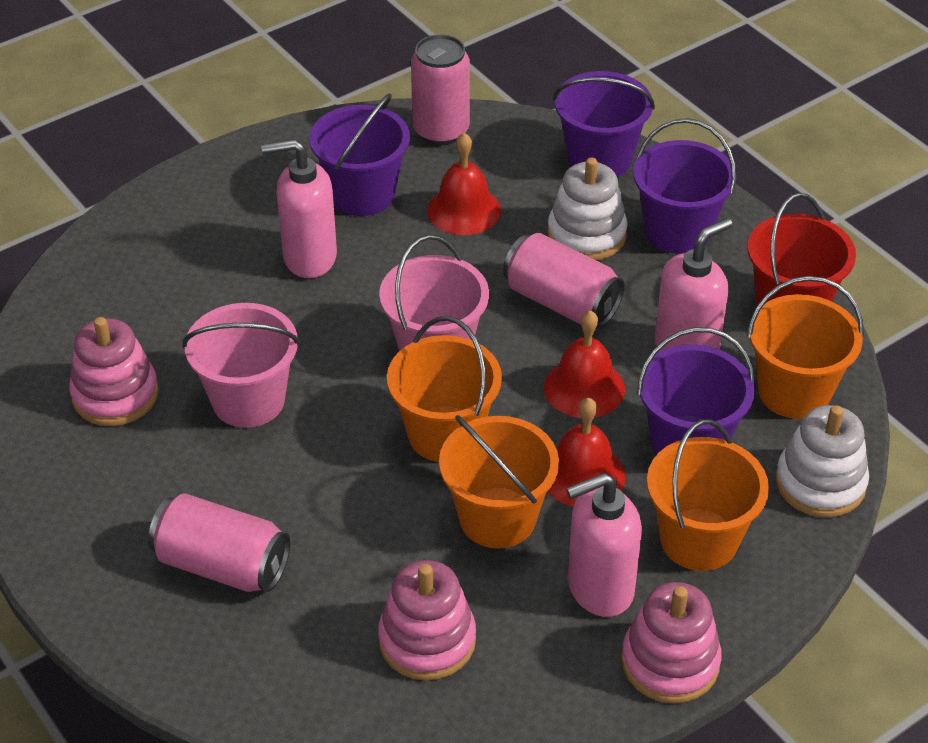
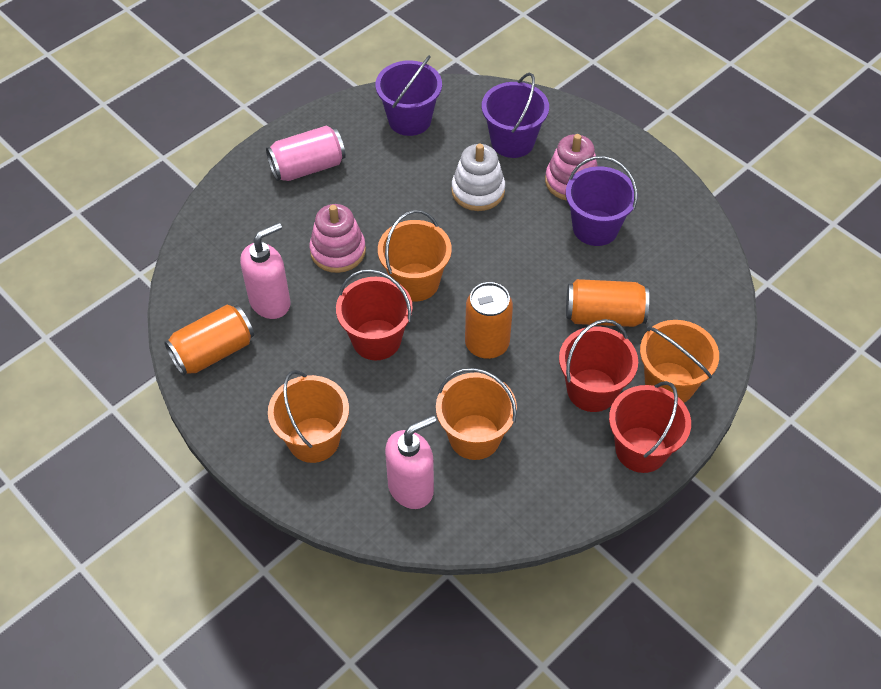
orange can: none = 0 -> [164,304,254,376] [465,282,513,359] [566,279,649,327] = 3
pink bucket: [182,303,300,428] [379,235,489,351] = 2 -> none = 0
pink can: [148,493,290,592] [411,34,470,145] [503,233,625,328] = 3 -> [266,125,345,181] = 1
pink soap dispenser: [261,139,337,278] [566,473,642,617] [655,218,733,352] = 3 -> [240,223,291,319] [385,415,436,509] = 2
pink stacking toy: [69,317,159,426] [378,560,476,680] [621,582,722,703] = 3 -> [309,204,366,273] [545,134,598,201] = 2
purple bucket: [309,93,410,216] [553,71,655,177] [633,118,737,254] [637,327,755,455] = 4 -> [376,55,442,136] [482,72,549,158] [566,156,638,246] = 3
red bell: [427,133,501,235] [544,310,625,418] [547,398,626,507] = 3 -> none = 0
red bucket: [748,193,856,306] = 1 -> [336,269,413,360] [559,319,638,412] [609,381,691,473] = 3
white stacking toy: [548,158,628,260] [776,405,869,518] = 2 -> [451,144,505,211] = 1

